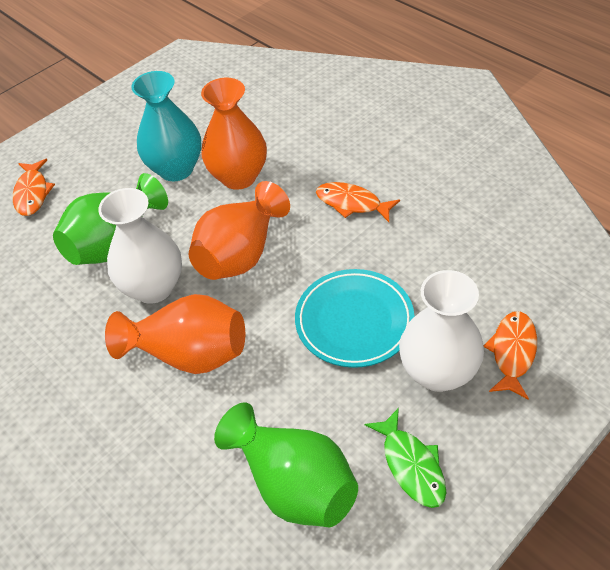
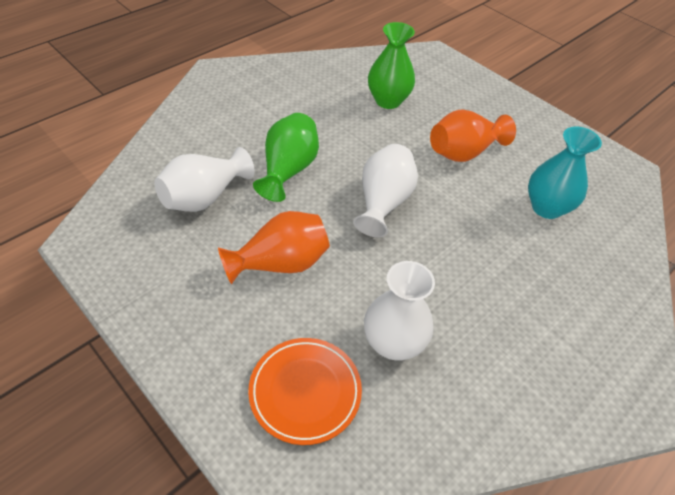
green fish: [365,408,446,508] = 1 -> none = 0
orange fish: [13,159,55,216] [316,182,400,222] [483,311,537,400] = 3 -> none = 0
orange plate: none = 0 -> [248,338,362,445] = 1
orange vase: [105,294,245,374] [189,181,290,280] [201,78,267,190] = 3 -> [218,211,330,285] [430,109,516,162] = 2
turquoise plate: [295,269,415,368] = 1 -> none = 0
white vase: [98,188,182,304] [399,270,484,392] = 2 -> [154,147,255,212] [353,144,418,238] [364,261,435,360] = 3

